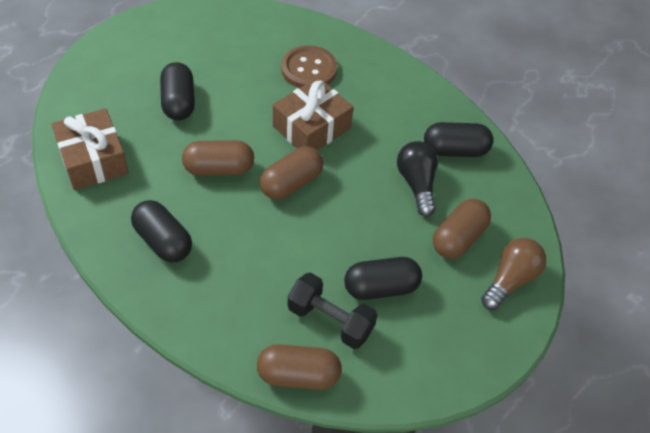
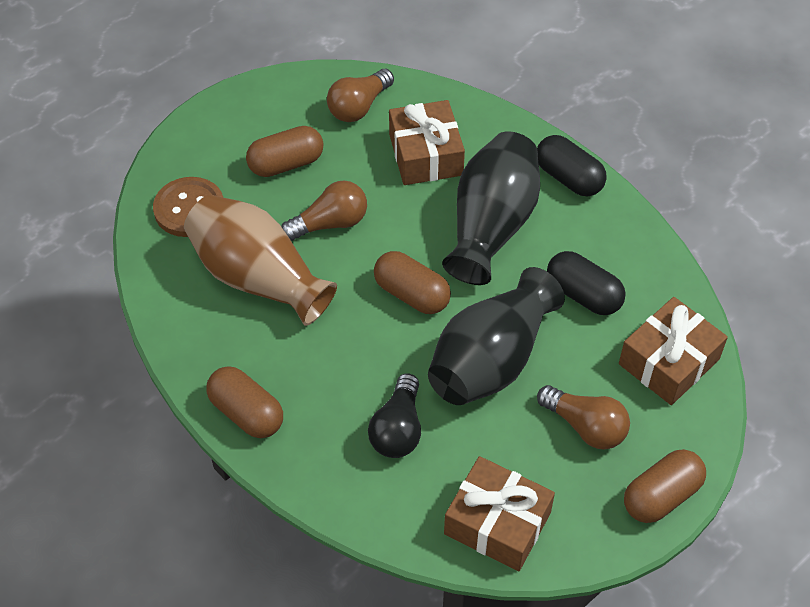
black capsule: [131,200,192,262] [160,62,195,121] [344,257,422,300] [424,122,493,157] = 4 -> [537,135,607,196] [547,251,626,315] = 2
black dumbbell: [288,272,377,349] = 1 -> none = 0
black vase: none = 0 -> [428,267,565,405] [442,131,540,285] = 2
brown gift: [51,108,129,190] [273,77,353,150] = 2 -> [389,100,465,185] [444,456,555,571] [619,297,728,405] = 3
brown light bulb: [481,238,546,310] = 1 -> [281,180,367,241] [327,69,394,122] [537,385,630,450] = 3
brown vase: none = 0 -> [184,195,337,326] = 1

